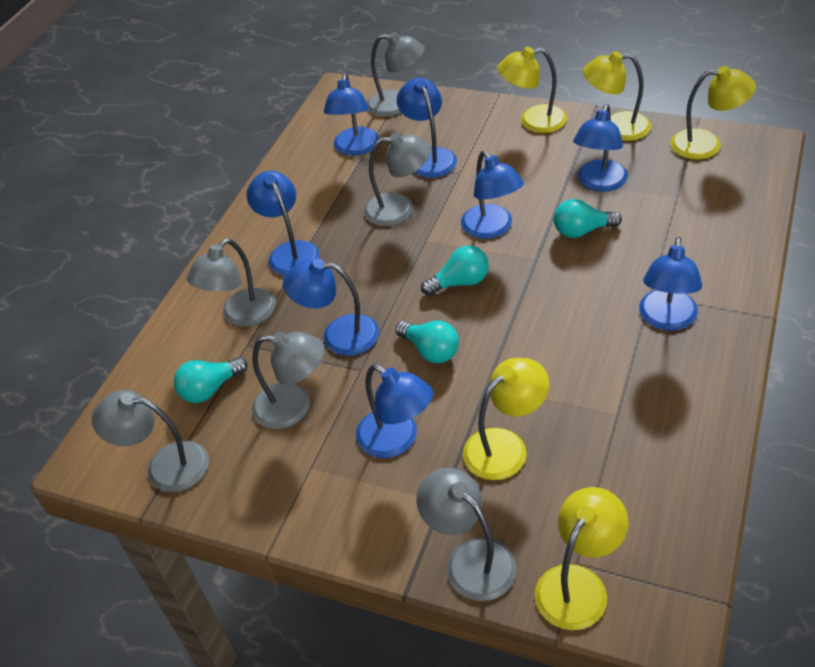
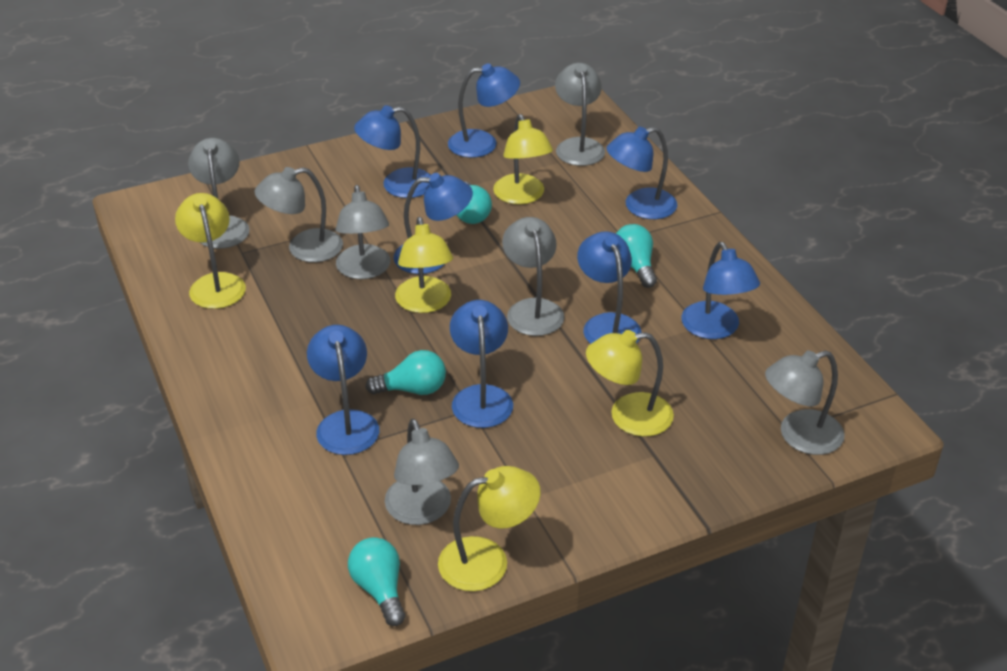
grey lamp: [92,390,209,492] [187,238,276,327] [252,332,325,429] [364,133,431,226] [366,32,425,117] [416,468,517,601] = 6 -> [188,138,250,249] [254,167,343,262] [336,185,390,279] [385,419,459,525] [502,217,564,336] [555,63,605,166] [765,350,845,455] = 7

